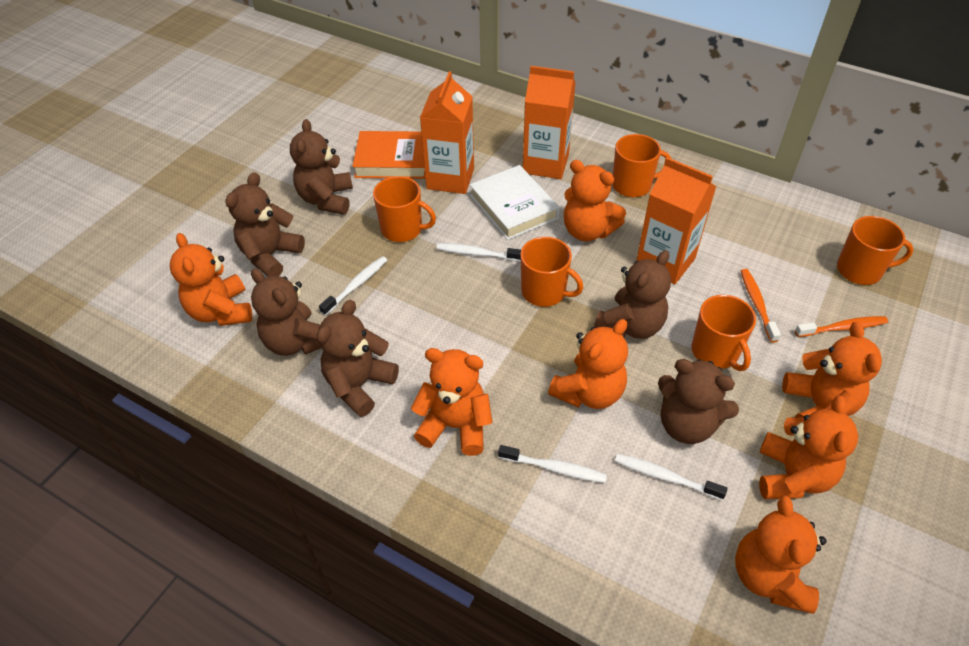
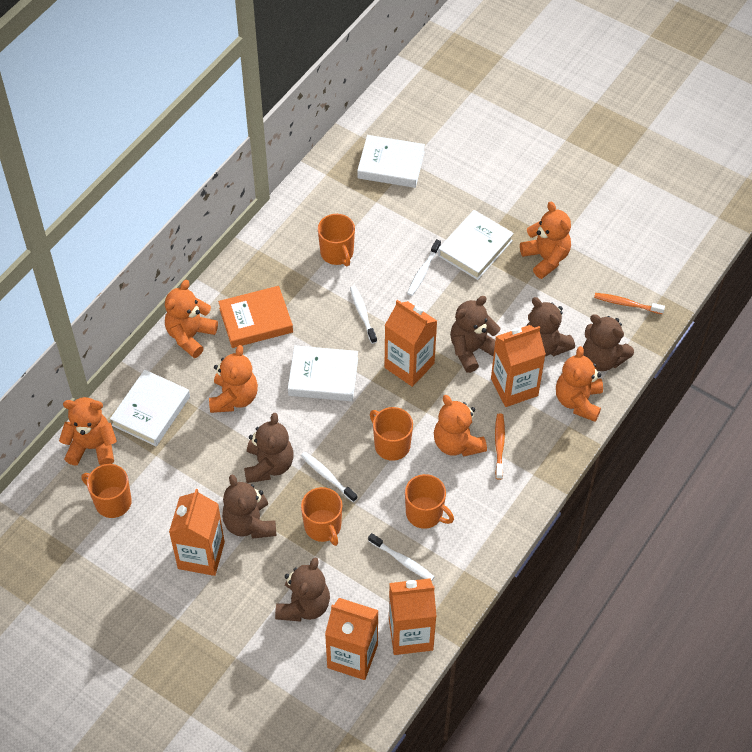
orange carton: [420,71,474,194] [523,66,576,179] [636,157,717,285] = 3 -> [169,489,225,576] [325,598,379,680] [385,300,437,387] [389,578,436,655] [491,325,546,407] = 5
orange teddy bear: [170,233,252,326] [411,348,493,456] [548,319,628,409] [564,160,626,241] [735,495,827,614] [759,396,858,499] [782,322,882,418] = 7 -> [59,397,117,466] [165,280,218,358] [209,345,258,413] [434,395,487,457] [520,202,571,279] [556,346,603,422] = 6
white book: [470,165,560,240] = 1 -> [110,370,190,446] [288,346,358,401] [357,135,425,188] [438,210,514,280] = 4

